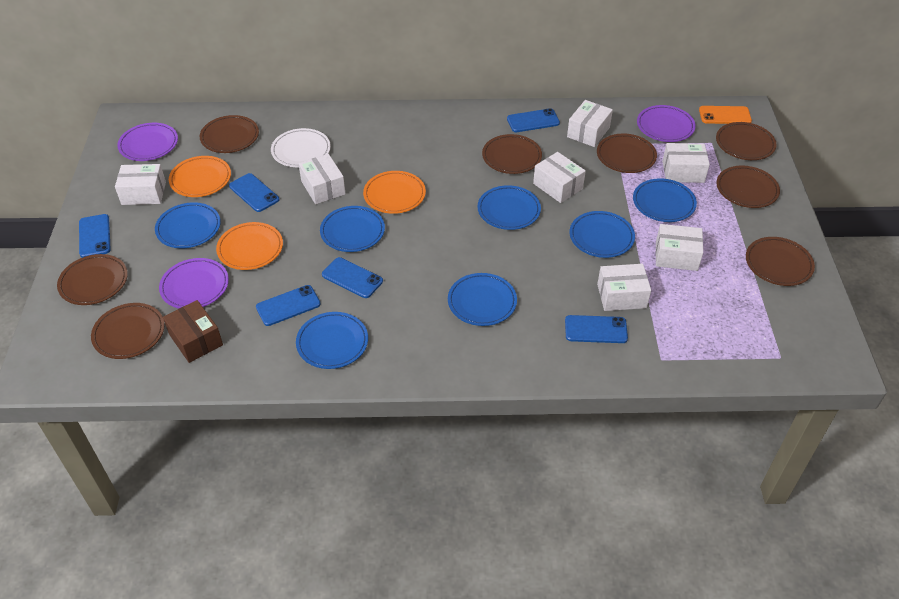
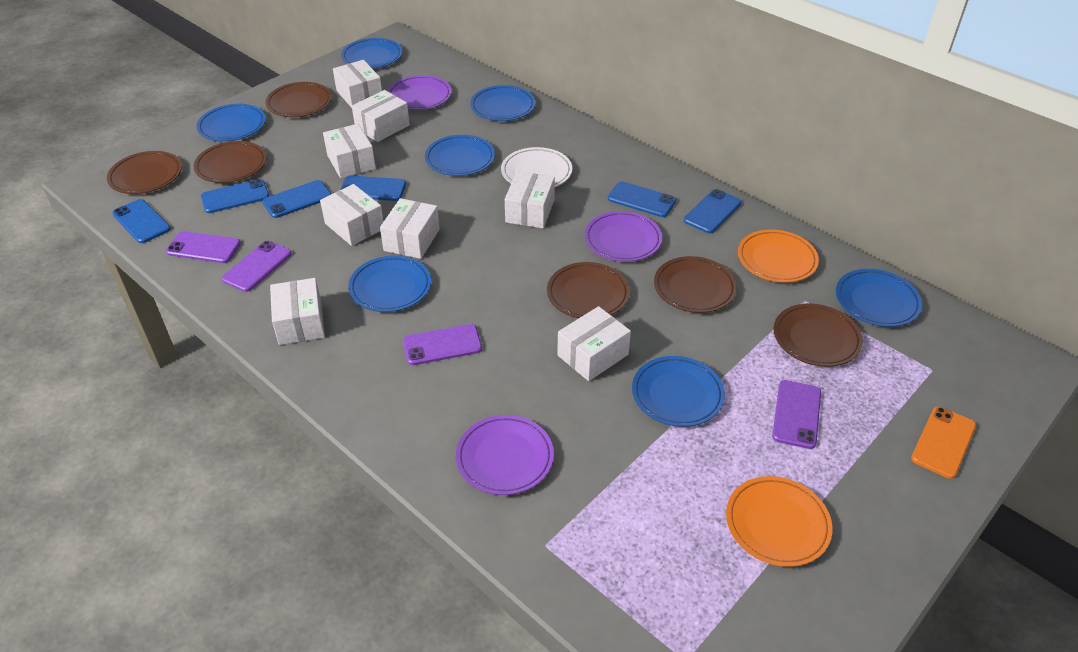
brown box: [163,300,223,363] = 1 -> none = 0
brown plate: [57,254,128,305] [91,303,165,359] [200,115,259,153] [482,134,542,174] [597,133,657,173] [716,122,777,160] [716,166,780,208] [746,237,815,286] = 8 -> [107,151,182,194] [194,141,267,183] [266,82,332,117] [547,262,630,318] [654,256,737,313] [773,303,863,367] = 6
orange plate: [169,156,231,197] [216,222,283,270] [363,171,426,214] = 3 -> [726,476,832,567] [738,229,819,283] = 2
purple phone: none = 0 -> [166,231,241,263] [222,241,292,292] [403,324,482,365] [772,380,821,449] = 4
white box: [115,164,166,205] [298,154,345,204] [533,152,586,203] [567,100,613,147] [597,264,651,311] [655,224,703,271] [662,143,710,183] = 7 -> [270,278,325,345] [320,184,384,246] [323,124,376,178] [333,60,382,108] [352,90,410,142] [380,198,440,259] [505,172,555,228] [557,306,631,381] = 8

